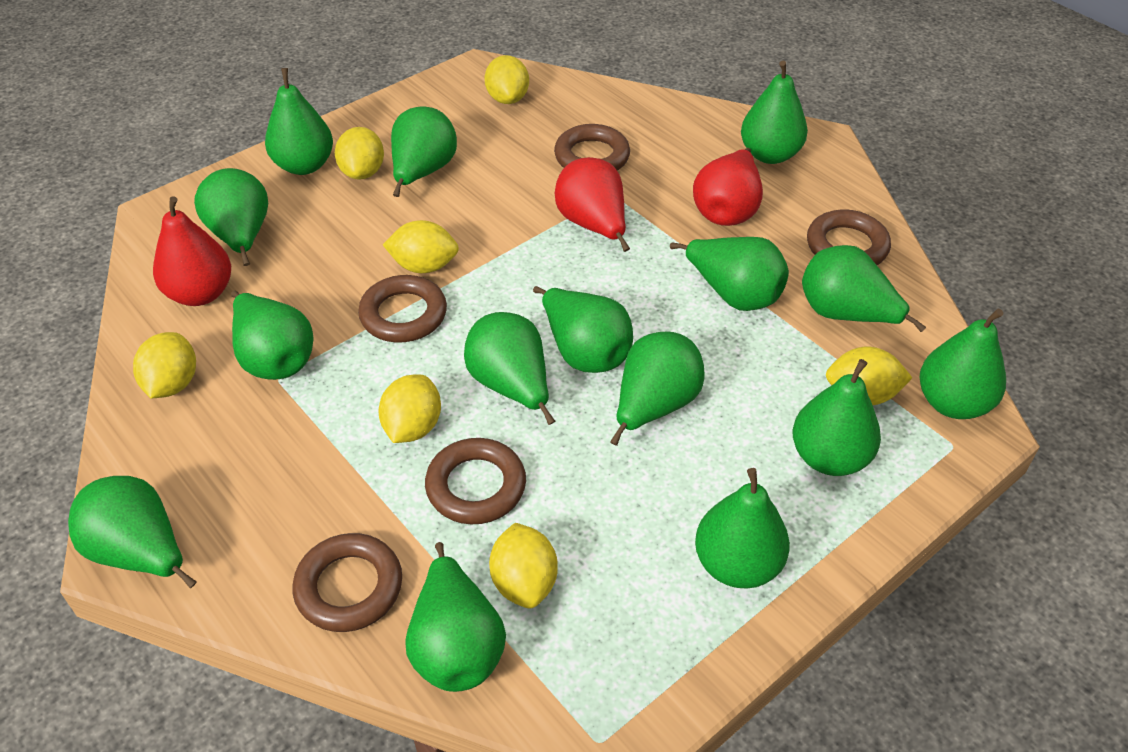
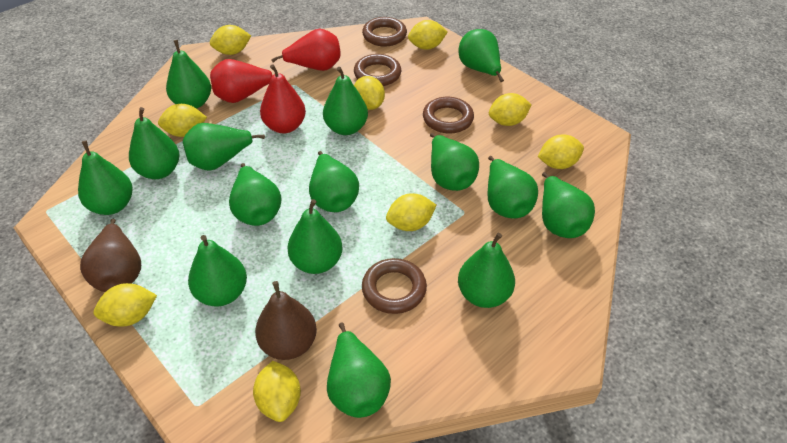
brown pear: none = 0 -> [80,219,141,292] [255,281,317,360] = 2
brown ring: [293,533,402,632] [358,275,447,342] [425,438,526,524] [554,124,630,170] [807,210,891,265] = 5 -> [354,54,401,86] [362,17,407,47] [362,258,427,314] [423,97,474,133] = 4
yellow lemon: [133,332,196,398] [335,127,384,180] [378,374,441,443] [383,220,459,273] [484,55,529,104] [489,523,558,609] [826,346,912,405] = 7 -> [94,283,157,327] [158,104,207,137] [210,25,251,55] [253,361,301,422] [354,76,385,110] [386,193,437,231] [408,20,447,50] [489,93,531,126] [538,135,584,169] = 9

